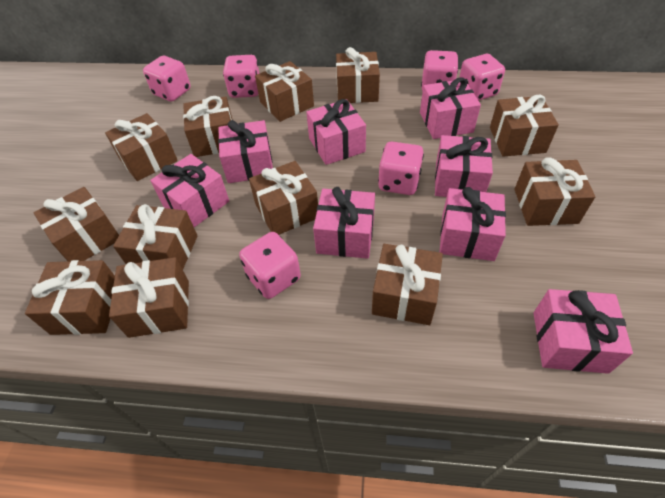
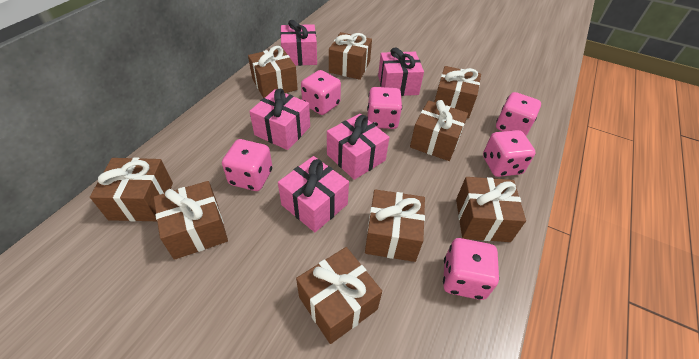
brown gift: [25,260,115,335] [34,187,119,261] [105,113,178,181] [109,257,189,338] [113,204,198,270] [183,96,233,157] [249,161,318,235] [255,61,314,122] [336,47,380,103] [372,244,443,325] [490,95,559,157] [515,157,595,226] = 12 -> [90,158,173,221] [154,181,228,260] [248,46,298,98] [296,247,382,344] [329,32,372,80] [365,189,425,262] [410,100,468,161] [434,66,481,118] [456,177,526,242] = 9
pink gift: [150,154,229,227] [218,120,273,183] [306,99,366,165] [313,187,375,259] [420,77,481,139] [435,135,493,197] [440,187,506,261] [534,289,633,374] = 8 -> [249,89,310,150] [278,156,349,232] [280,20,317,66] [327,114,389,180] [378,47,424,96] = 5

